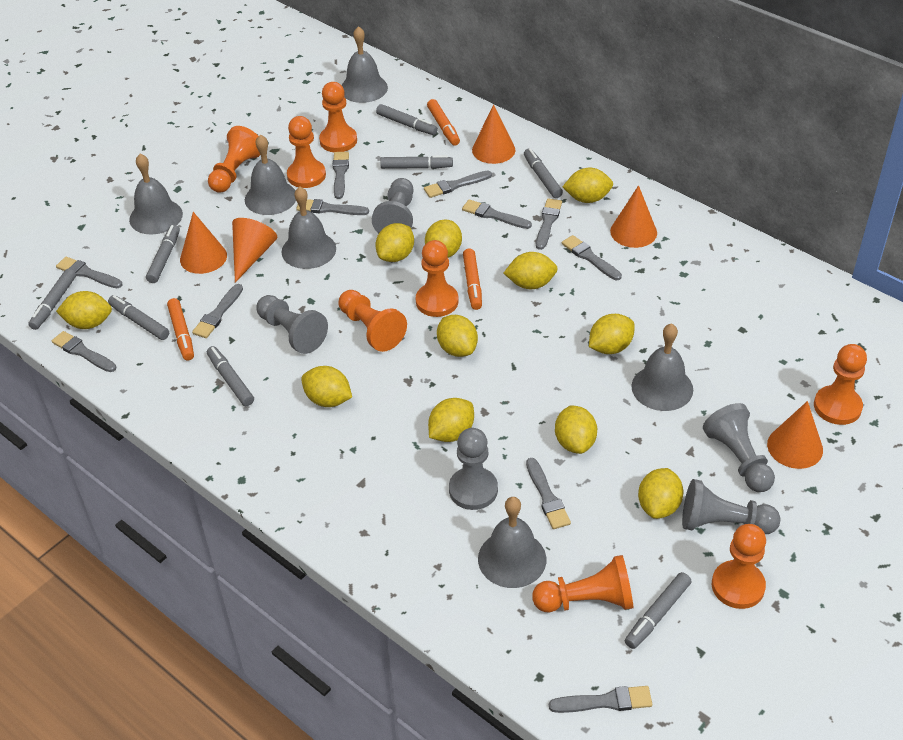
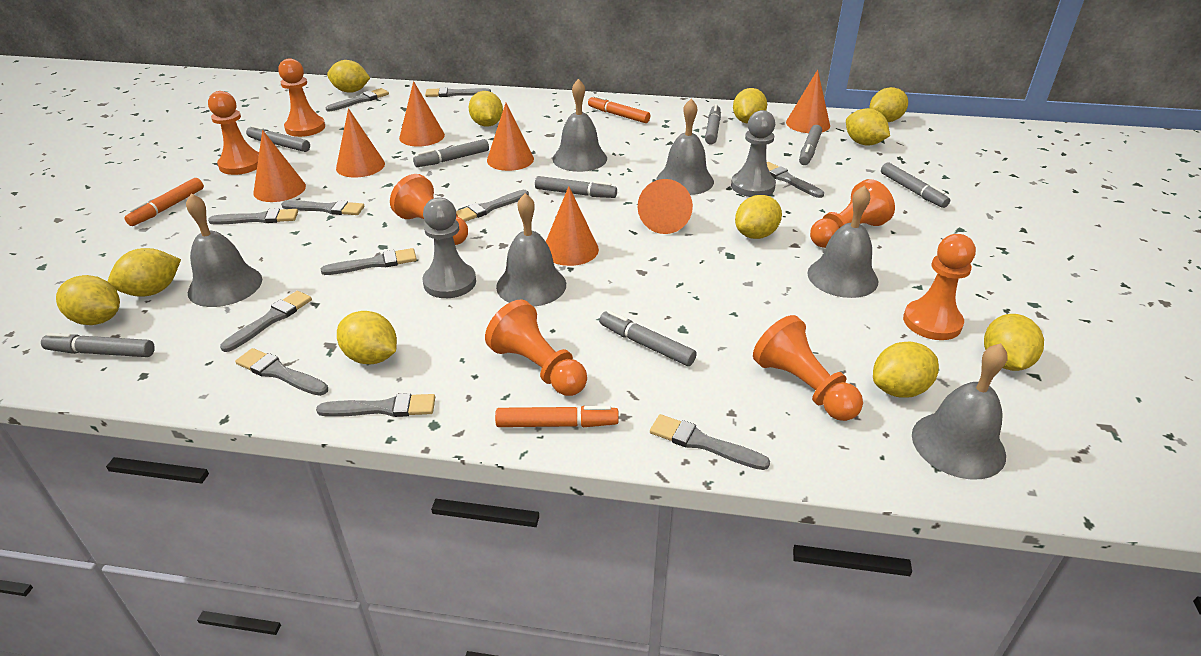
grey pawn: [257,295,328,354] [372,178,414,234] [449,428,498,510] [682,479,780,534] [703,403,775,492] = 5 -> [423,197,476,298] [731,110,776,197] = 2
orange cone: [180,212,227,274] [232,218,277,283] [472,104,515,164] [610,185,657,248] [767,401,823,469] = 5 -> [253,130,306,202] [336,108,385,178] [399,81,445,147] [487,103,534,171] [546,186,599,266] [638,179,693,234] [786,70,830,133] = 7
orange pawn: [208,126,260,193] [287,116,326,188] [319,82,357,152] [338,290,407,352] [416,240,459,317] [532,555,634,613] [712,524,766,609] [814,344,867,425] = 8 -> [208,91,259,175] [278,58,325,137] [390,174,468,245] [485,299,587,396] [753,315,863,421] [810,179,895,248] [903,234,976,340] = 7

